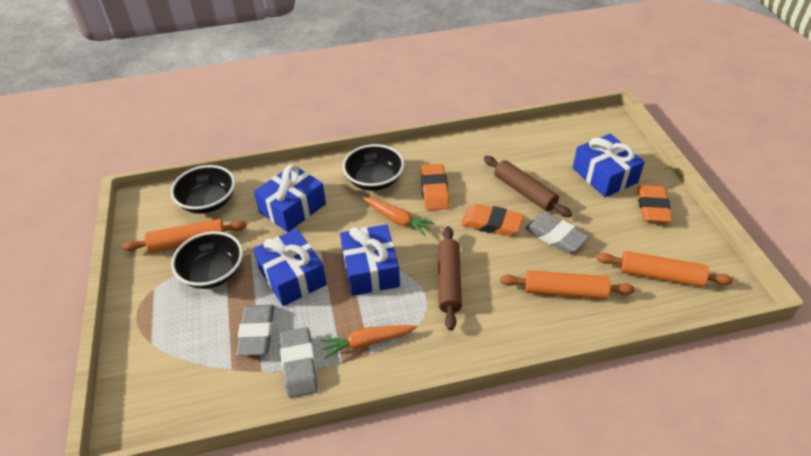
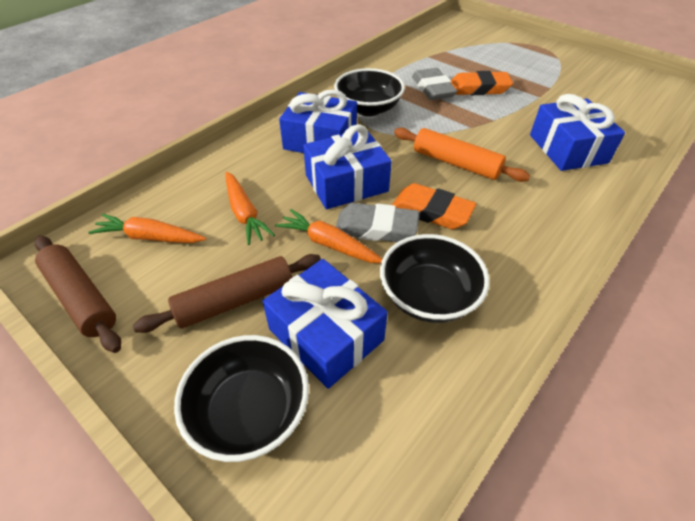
grey eraser: [236,305,275,356] [280,327,318,398] [525,212,589,253] = 3 -> [336,203,419,242] [412,68,457,100] = 2
orange carrot: [320,325,417,359] [363,197,435,236] = 2 -> [88,214,206,243] [225,172,275,245] [275,209,382,263] = 3
orange eraser: [420,164,450,210] [461,204,524,236] [637,185,672,223] = 3 -> [392,183,476,229] [451,71,513,95] = 2
orange rolling pin: [123,219,247,253] [500,270,635,299] [597,251,733,287] = 3 -> [394,128,530,182] = 1

